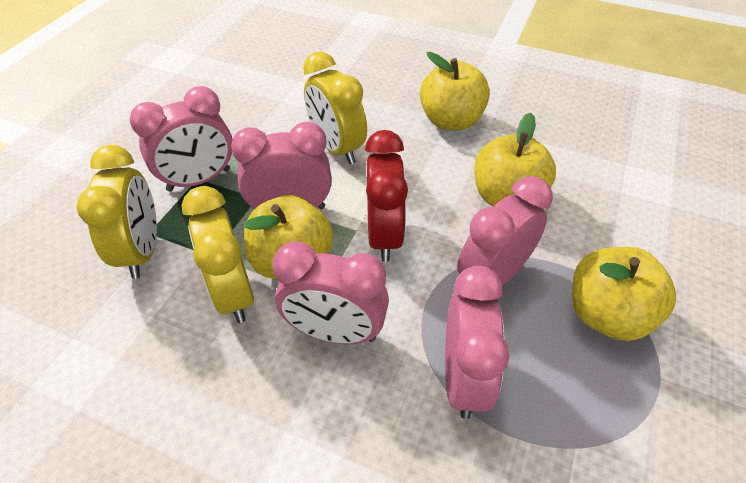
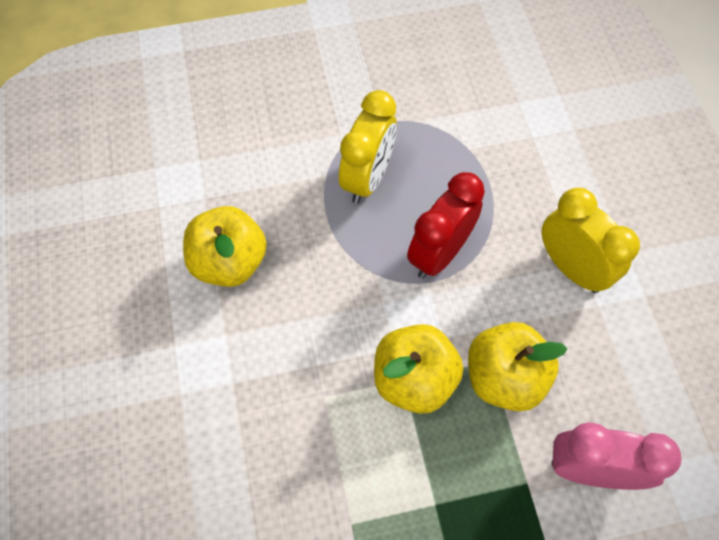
pink clock: [130,86,232,192] [231,122,332,209] [272,241,389,344] [445,266,510,419] [457,176,553,286] = 5 -> [551,422,681,490] = 1
yellow apple: [244,195,333,280] [420,52,490,131] [474,113,556,206] [572,247,676,341] = 4 -> [183,206,267,287] [374,324,463,414] [468,322,568,411] = 3
yellow clock: [76,145,157,279] [182,186,254,323] [303,52,367,164] = 3 -> [339,90,397,204] [542,188,640,293] = 2

